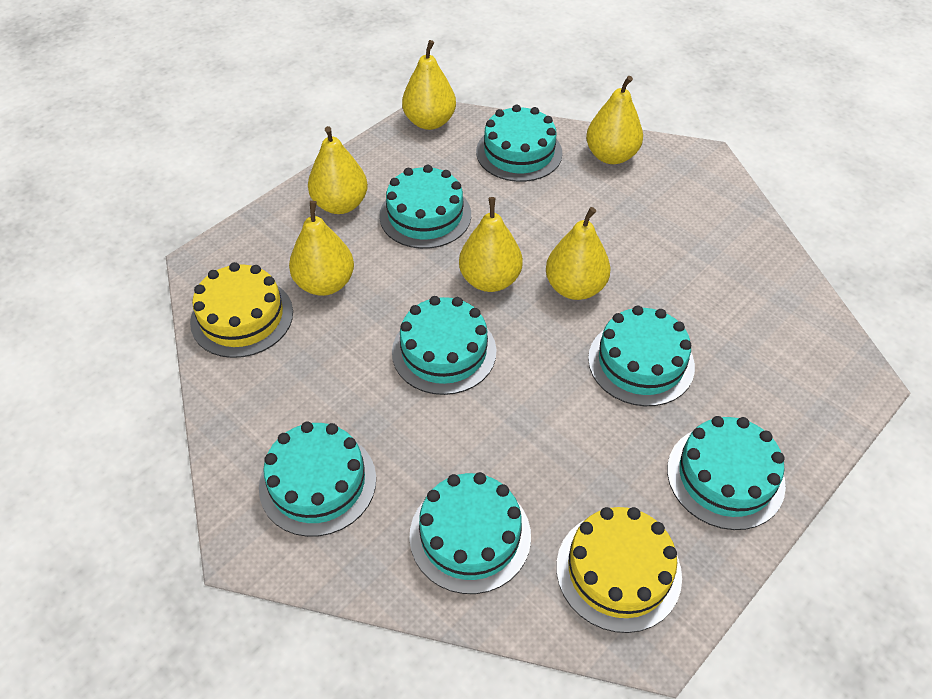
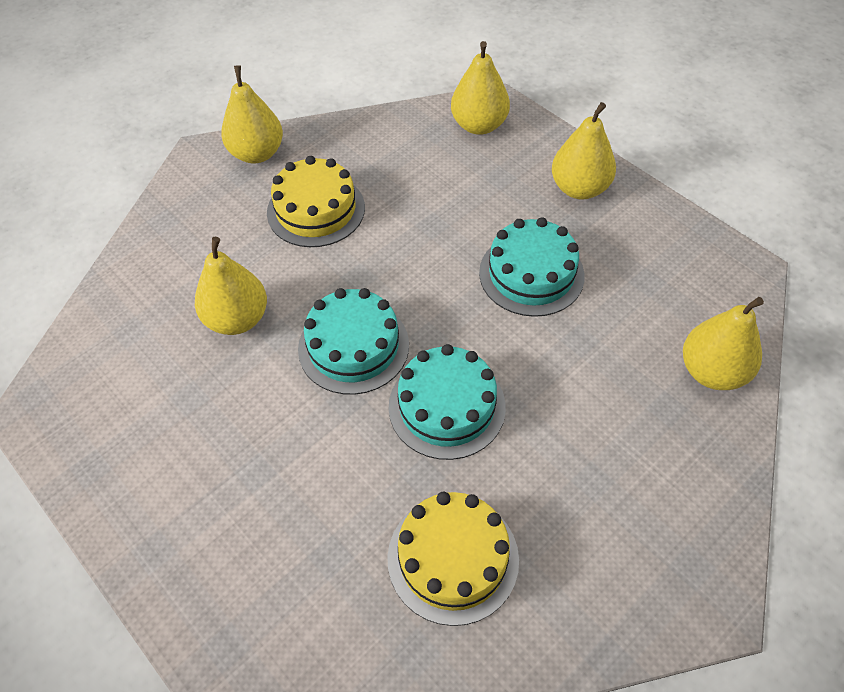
turquoise cake: [259,421,376,537] [379,165,471,249] [392,296,496,395] [409,472,531,594] [476,105,562,182] [588,306,695,406] [667,416,786,530] = 7 -> [298,288,409,395] [389,344,506,460] [479,217,585,317] = 3
yellow pear: [289,201,354,296] [308,126,368,214] [402,40,456,130] [459,197,523,292] [546,207,611,300] [586,76,643,164] = 6 -> [195,236,267,335] [221,65,283,163] [451,41,510,135] [552,102,616,199] [683,297,764,390] = 5

